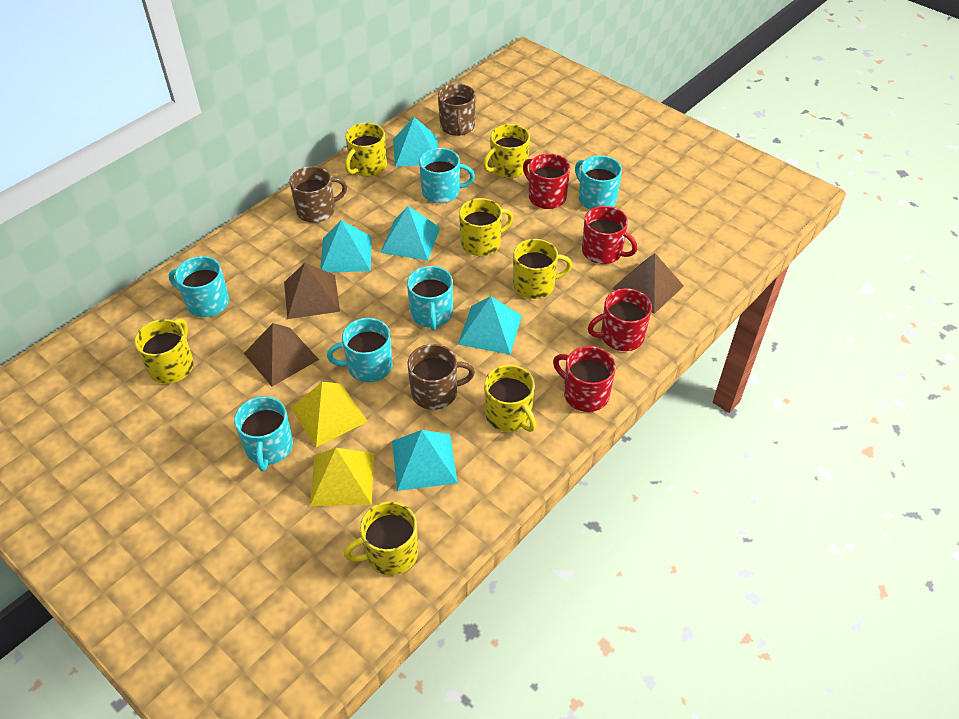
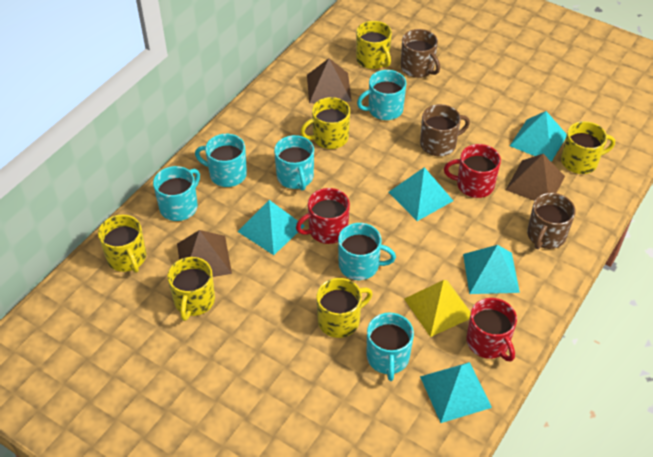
red mug: [523,153,570,209] [553,346,616,412] [582,206,637,264] [588,288,652,351] = 4 -> [296,188,350,244] [444,144,501,198] [467,298,517,361] = 3
yellow mug: [134,318,194,384] [344,501,418,576] [345,123,387,177] [459,198,514,256] [483,124,530,178] [484,365,536,432] [513,239,572,299] = 7 -> [98,215,146,273] [167,257,215,321] [300,97,350,149] [316,278,373,338] [356,21,392,69] [561,121,615,174] = 6
yellow pyramid: [291,382,368,447] [310,448,374,506] = 2 -> [404,280,471,337] = 1

